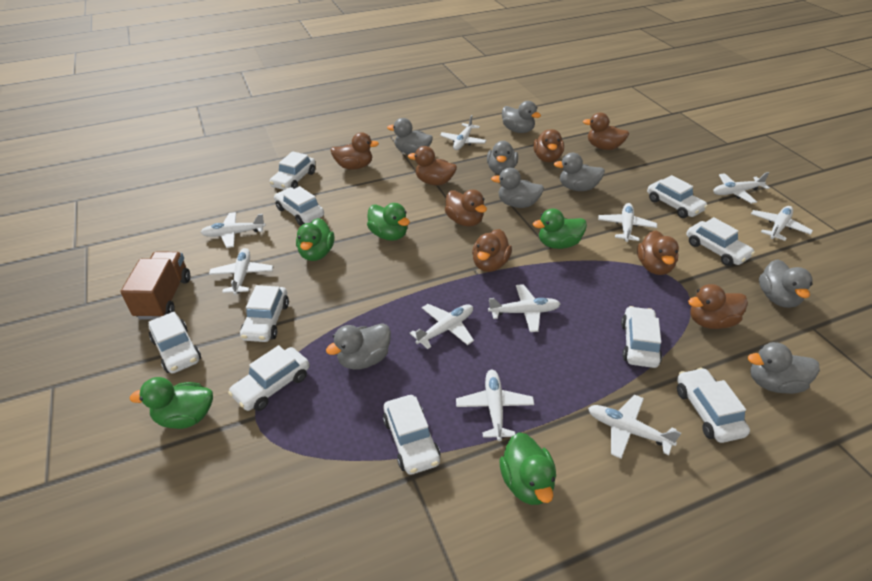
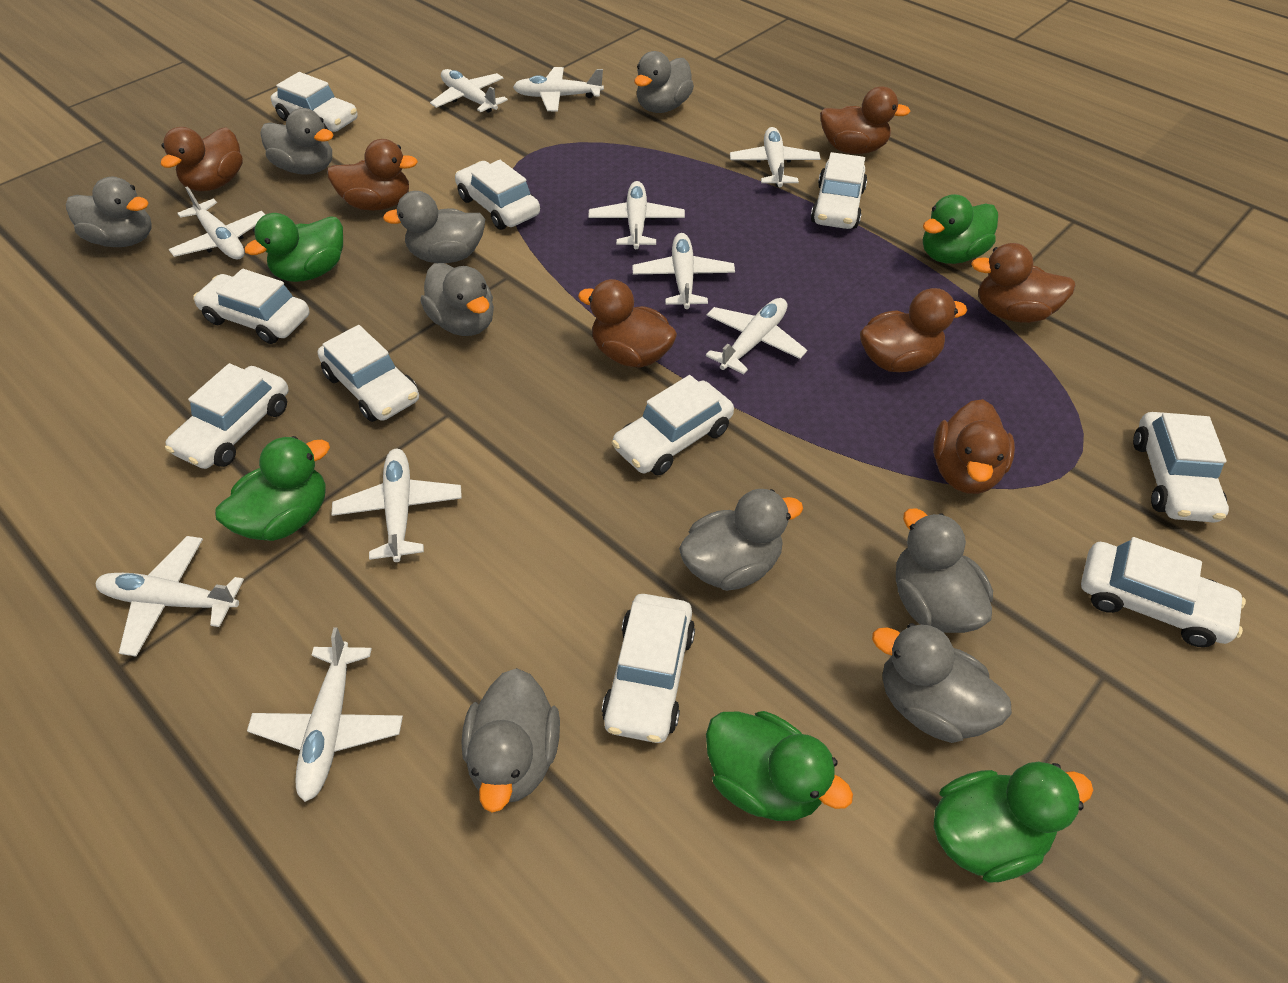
brown duck: [331,132,379,170] [408,146,457,185] [445,189,487,226] [472,229,512,272] [533,129,564,162] [583,113,629,150] [637,230,679,275] [688,284,748,329] = 8 -> [161,127,243,191] [327,139,418,211] [578,279,677,368] [820,86,910,154] [860,288,967,372] [933,399,1015,494] [971,243,1076,323] = 7
brown truck: [120,252,190,320] = 1 -> none = 0
grey duck: [326,323,391,369] [387,118,433,155] [487,140,518,174] [491,168,544,208] [502,101,541,133] [554,153,605,191] [748,342,820,394] [759,259,813,308] = 8 -> [66,177,151,247] [261,108,334,175] [383,191,485,263] [421,263,494,336] [462,668,560,813] [634,51,694,113] [679,489,803,591] [872,623,1012,743] [896,508,993,633] = 9

